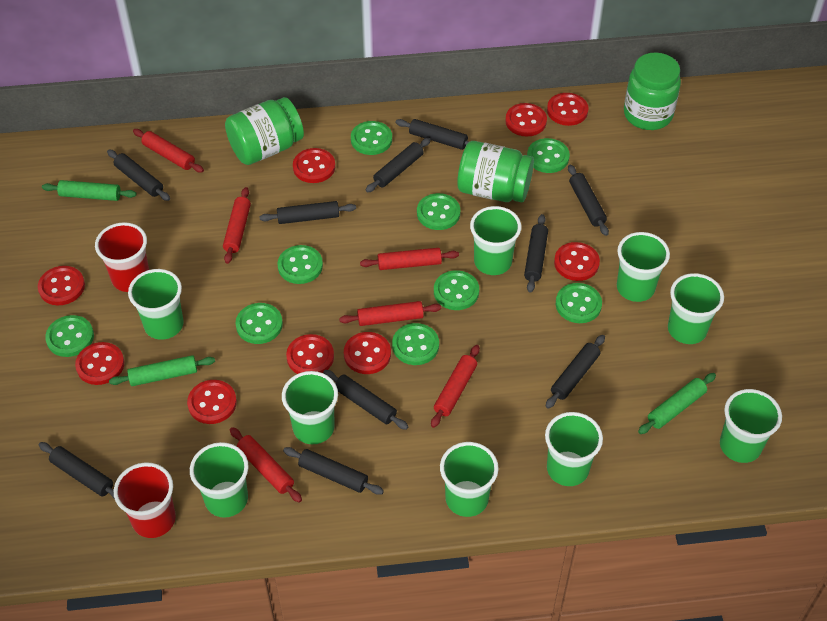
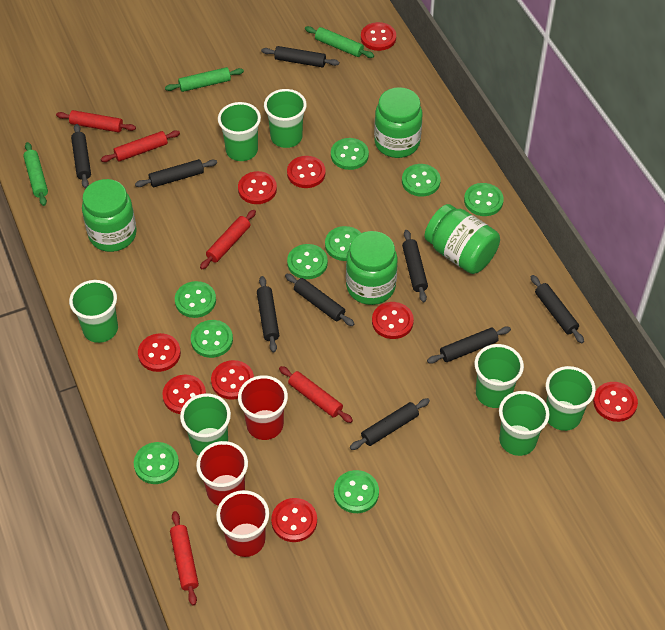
black rolling pin: [39,442,115,499] [107,149,170,201] [259,201,356,224] [283,447,384,495] [323,370,408,430] [366,138,431,193] [395,119,470,150] [524,214,548,293] [545,335,605,409] [568,165,609,236] = 10 -> [71,124,91,188] [135,159,217,187] [257,276,279,353] [261,46,339,67] [285,274,354,326] [350,398,430,450] [402,230,428,302] [427,326,511,364] [531,275,584,343] = 9
green cup: [128,269,184,340] [190,442,249,518] [282,371,338,444] [440,442,499,517] [470,206,521,275] [545,412,603,486] [617,232,670,302] [668,273,724,344] [720,389,782,463] = 9 -> [69,280,118,343] [180,393,231,456] [218,102,261,161] [264,89,307,148] [474,344,524,408] [499,391,550,456] [546,366,596,431] = 7
green jar: [225,97,304,165] [457,141,534,202] [624,52,681,130] = 3 -> [82,179,137,252] [346,231,398,305] [374,87,422,158] [424,204,500,274] = 4
red cup: [95,222,149,292] [114,462,176,538] = 2 -> [196,441,248,506] [216,490,269,557] [238,375,288,440] = 3
red rolling pin: [133,129,204,173] [223,187,251,264] [230,427,302,502] [339,301,441,326] [360,248,459,270] [431,345,480,428] = 6 -> [56,110,136,132] [101,130,180,162] [170,511,199,606] [200,210,256,269] [279,366,353,423] = 5

